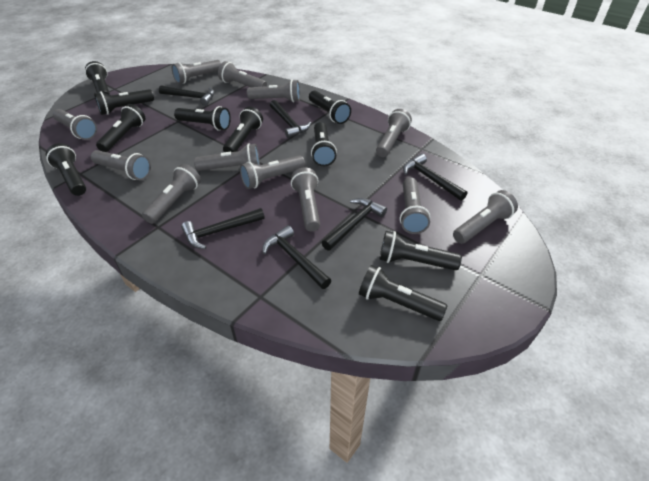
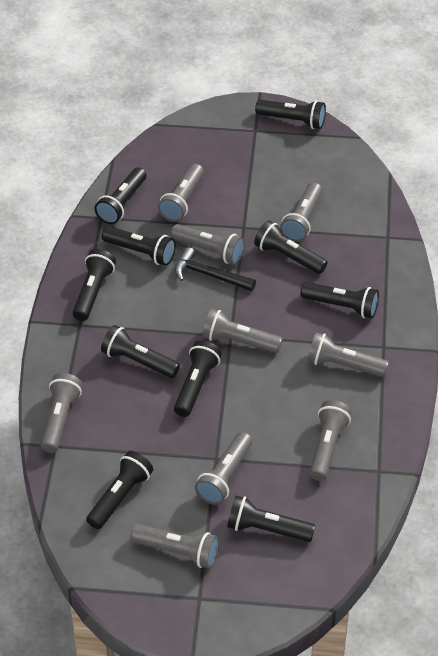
black hammer: [159,85,215,106] [181,208,265,249] [263,225,331,289] [270,100,311,138] [322,198,387,251] [403,154,467,201] = 6 -> [175,247,256,291] = 1
grey flashlight: [53,109,97,140] [91,150,151,180] [142,164,201,224] [172,60,221,84] [194,143,260,171] [218,61,267,87] [240,155,305,189] [247,80,300,102] [291,168,320,231] [376,109,412,157] [400,177,431,234] [453,190,518,244] = 12 -> [40,373,83,453] [131,524,219,569] [158,164,204,222] [171,224,245,265] [195,432,252,505] [202,309,283,353] [280,182,322,242] [307,332,389,377] [309,400,352,481] = 9

